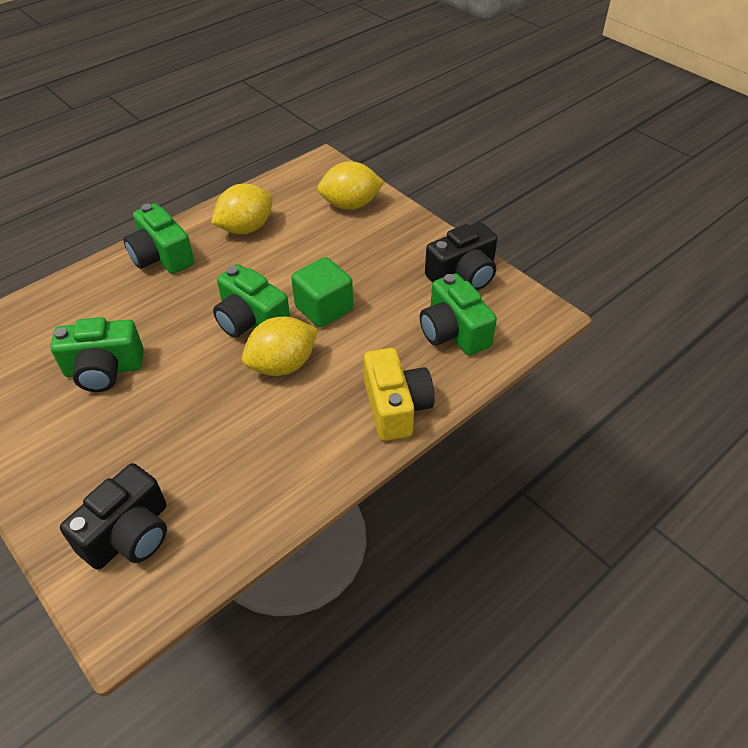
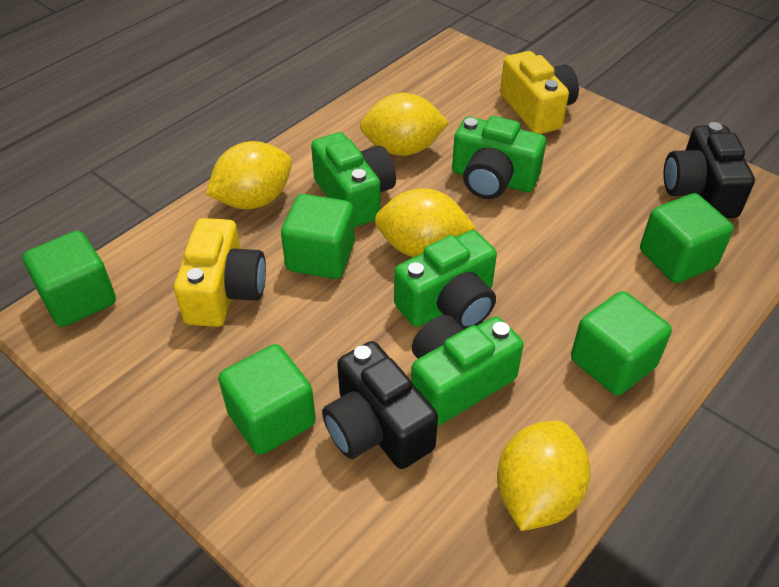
green cube: [291,257,353,327] = 1 -> [23,231,116,327] [218,344,316,455] [281,194,355,279] [571,291,672,395] [640,193,734,283] = 5
yellow camera: [364,348,435,441] = 1 -> [174,218,266,327] [500,51,579,134] = 2
yellow lemon: [211,184,273,234] [242,317,318,376] [317,161,384,210] = 3 -> [206,141,292,209] [360,93,449,156] [375,188,476,257] [497,421,590,531] = 4

